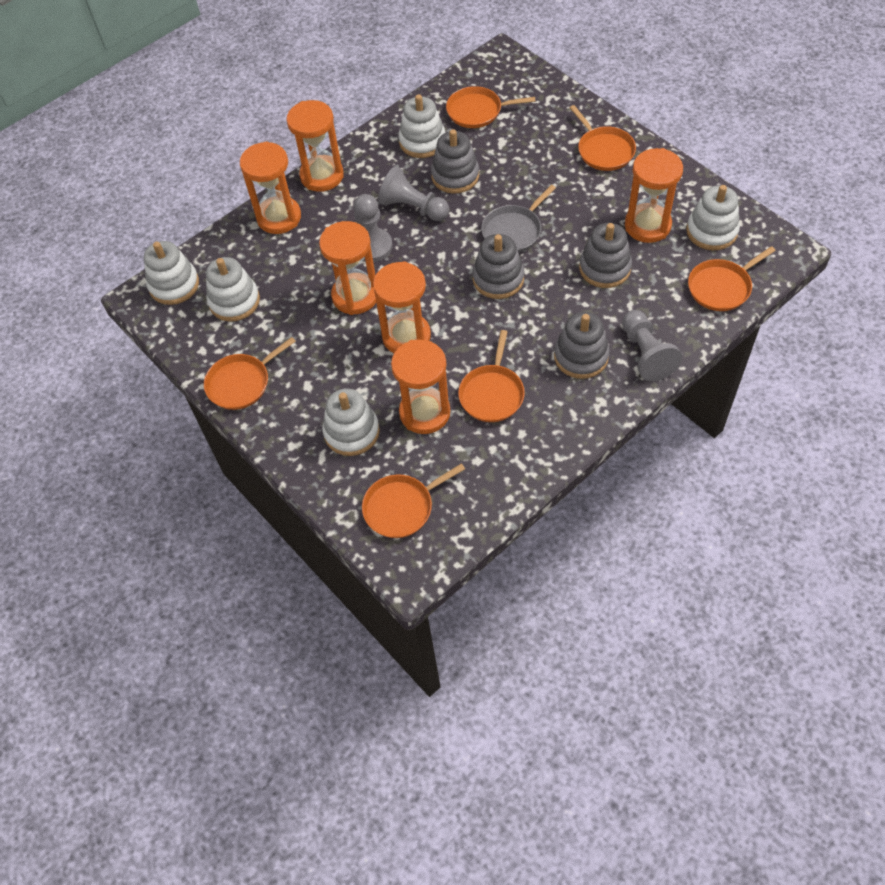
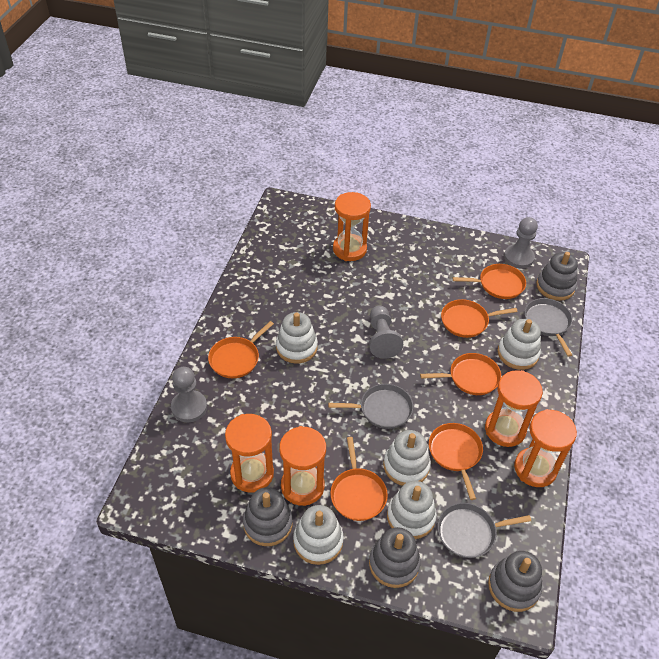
grey pan: [481,185,556,253] = 1 -> [328,384,413,429] [438,503,531,558] [525,298,572,357] = 3
orange hourglass: [240,141,301,234] [286,100,344,192] [319,221,376,315] [373,261,431,353] [391,340,450,434] [625,148,683,243] = 6 -> [225,414,274,493] [279,426,326,506] [333,192,371,261] [485,370,543,447] [514,409,577,487] = 5

